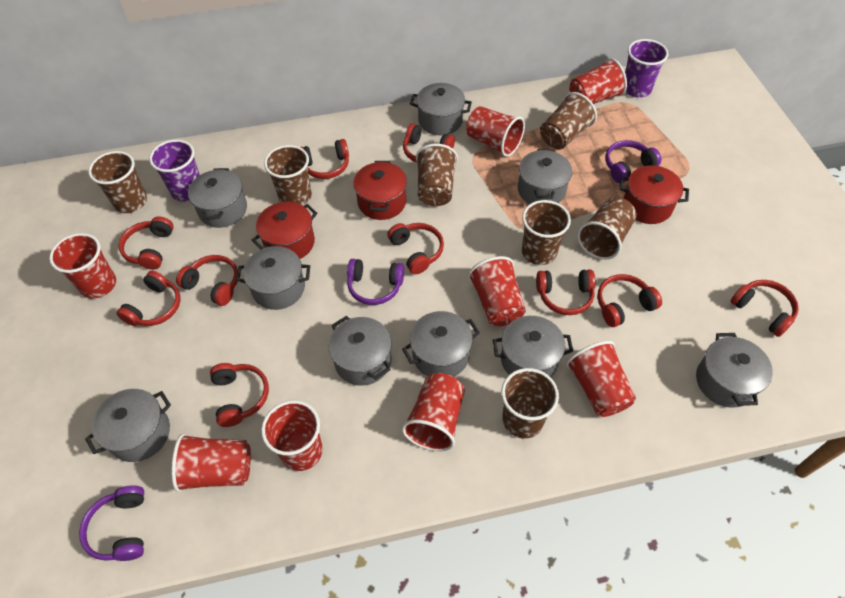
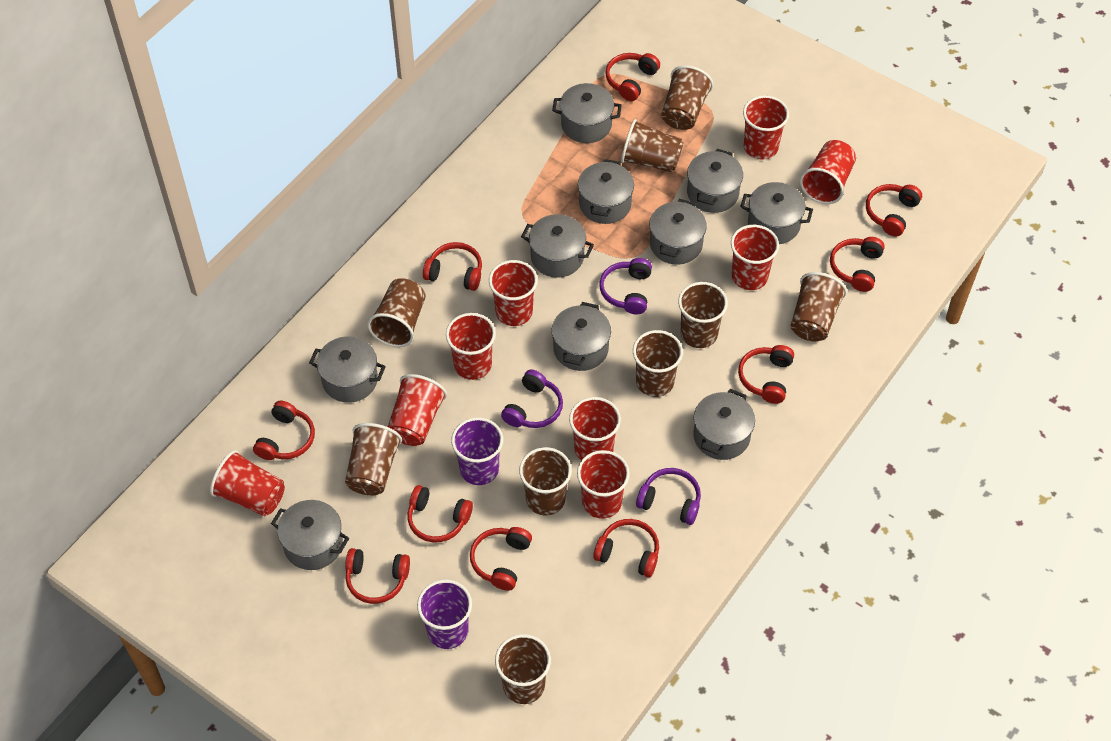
brown cup: [88,151,147,213] [264,145,312,205] [416,144,458,206] [501,368,559,439] [522,200,571,265] [540,92,597,149] [577,197,637,260] = 7 -> [345,423,402,495] [367,278,426,347] [495,634,551,704] [519,447,572,516] [621,119,683,173] [633,330,683,397] [661,65,713,130] [678,282,728,348] [791,272,847,341] = 9
grey pot: [85,389,171,462] [188,168,247,228] [236,246,310,310] [328,316,392,386] [402,311,480,377] [410,83,472,135] [493,316,573,377] [518,149,572,204] [696,333,773,408] = 9 -> [271,500,349,570] [309,336,386,403] [521,214,594,278] [552,83,622,143] [552,302,611,371] [578,159,634,224] [649,199,707,265] [687,149,743,213] [693,389,755,460] [740,182,813,244] = 10
red cup: [49,233,116,298] [172,434,251,492] [261,400,323,471] [402,373,465,452] [466,106,525,157] [468,256,526,326] [566,341,636,417] [569,58,627,104] = 8 -> [210,450,285,516] [388,374,447,446] [446,313,496,380] [489,260,538,326] [569,397,621,460] [577,450,630,519] [731,225,779,290] [743,95,789,160] [800,140,856,204] = 9
red pot: [252,202,317,259] [353,161,407,220] [619,165,689,224] = 3 -> none = 0

